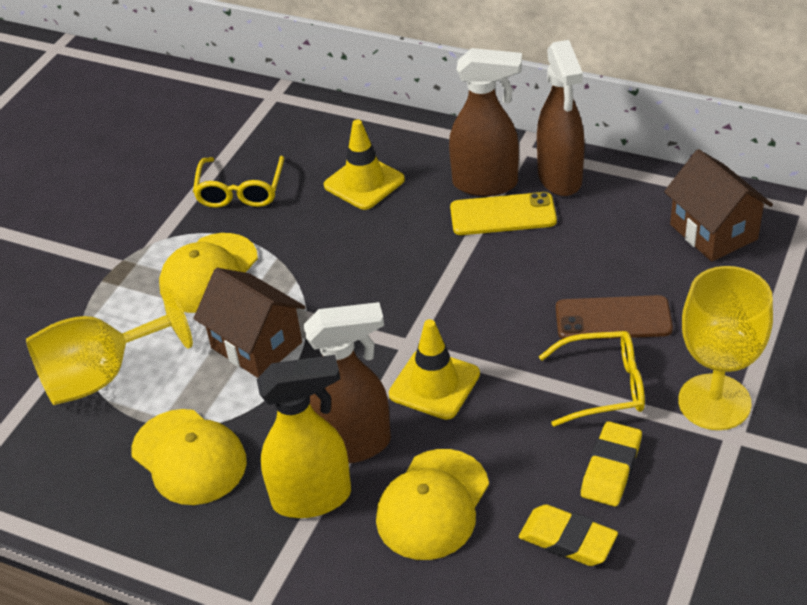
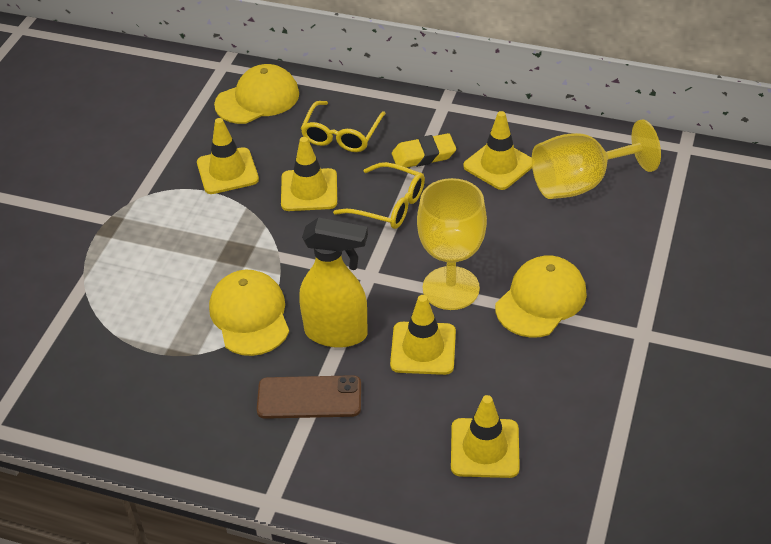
brown house: [194,268,305,378] [664,149,773,262] = 2 -> none = 0
brown spray bottle: [303,302,391,463] [449,48,522,196] [537,40,585,196] = 3 -> none = 0
yellow eraser: [519,504,618,566] [581,421,642,507] = 2 -> [392,133,456,168] = 1
yellow phone: [450,192,557,235] = 1 -> none = 0
yellow traffic cone: [324,119,405,210] [389,319,480,420] = 2 -> [197,118,259,194] [281,137,337,211] [390,295,456,375] [451,395,520,478] [463,111,532,190] = 5

